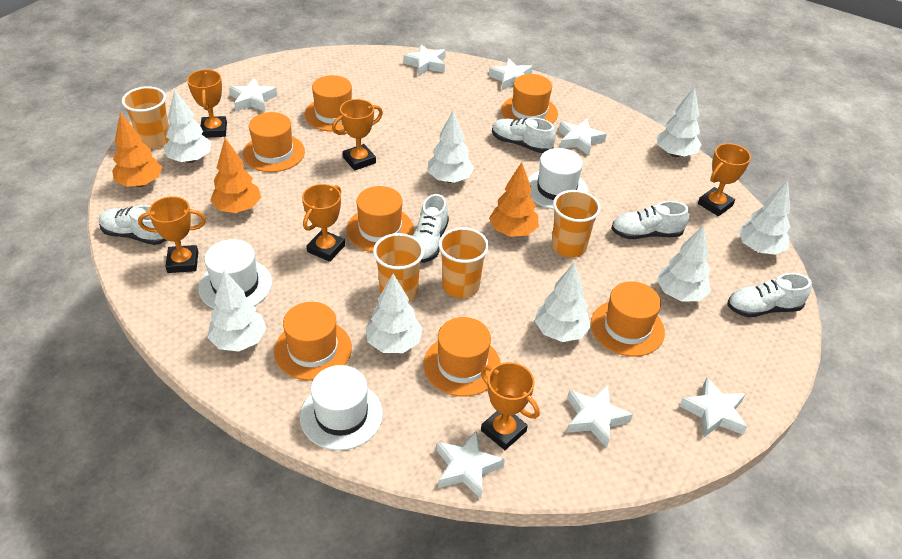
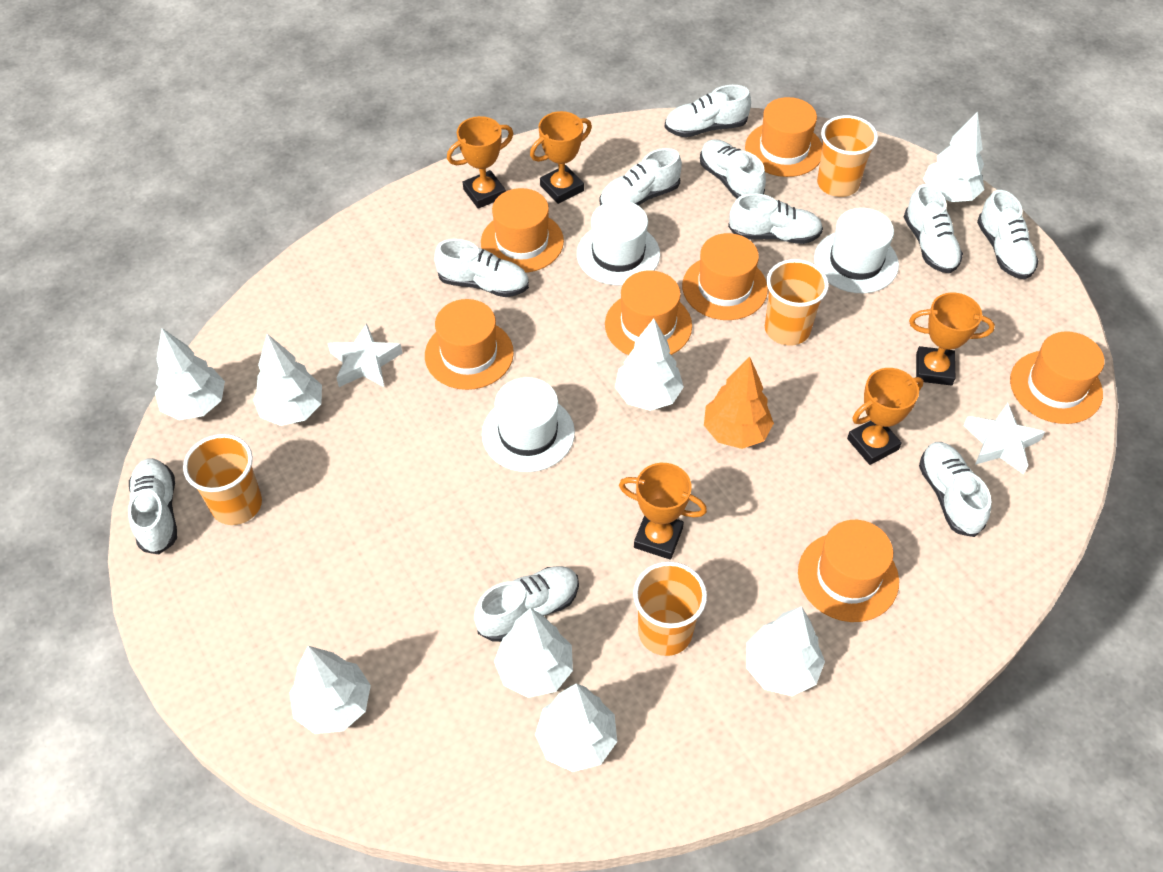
orange tree: [112,112,162,187] [210,138,261,213] [489,162,539,237] = 3 -> [704,356,774,449] = 1
orange trophy: [138,196,206,273] [187,70,227,138] [302,184,345,262] [332,99,383,171] [480,362,540,450] [698,143,751,216] = 6 -> [447,116,513,209] [530,111,592,204] [619,463,707,560] [847,368,924,465] [909,292,995,386] = 5
white shoe: [99,205,167,245] [412,194,449,263] [492,118,556,153] [611,201,689,239] [727,273,812,317] = 5 -> [128,458,177,554] [434,239,529,297] [474,566,579,642] [600,148,682,206] [665,85,751,137] [700,139,766,199] [728,193,823,244] [904,184,963,273] [919,442,991,537] [977,190,1038,279] = 10
white star: [229,78,277,112] [403,44,446,76] [436,430,505,499] [489,58,533,90] [559,118,607,155] [567,385,633,448] [680,377,747,437] = 7 -> [328,324,402,388] [963,403,1045,475] = 2

